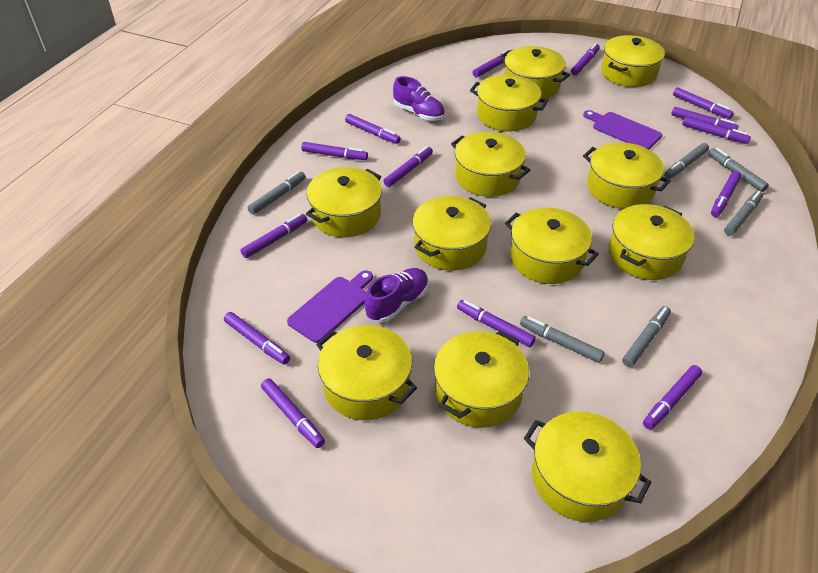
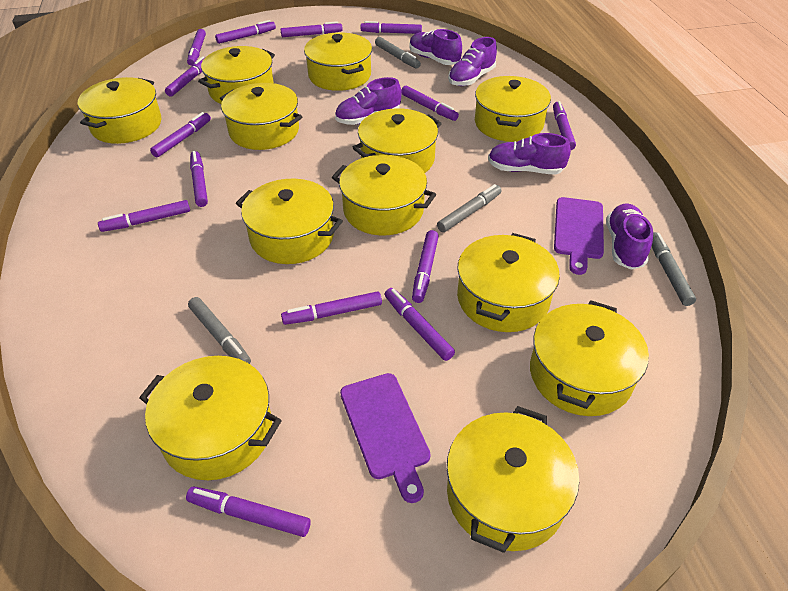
grey marker: [247,171,306,215] [520,316,605,363] [622,306,671,367] [664,143,709,179] [708,148,769,192] [724,191,763,236] = 6 -> [188,297,251,364] [375,37,421,69] [437,184,502,232] [652,232,696,306] = 4
purple shoe: [364,268,429,323] [393,76,445,121] = 2 -> [335,77,402,125] [409,29,462,65] [448,37,497,86] [488,133,571,175] [606,203,653,270] = 5

